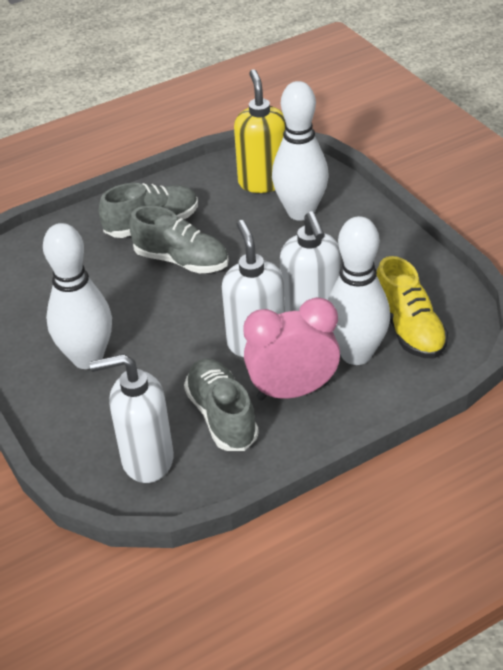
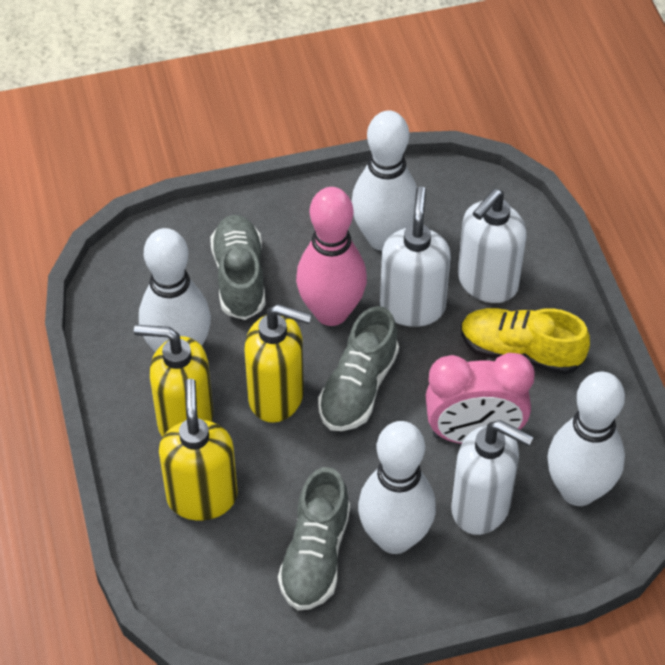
pink bowling pin: none = 0 -> [296,187,367,326] = 1
white bowling pin: [43,223,112,369] [272,81,329,221] [328,216,390,365] = 3 -> [139,228,211,352] [352,110,417,251] [358,421,436,554] [547,372,625,506] = 4
yellow soap dispenser: [234,69,286,193] = 1 -> [134,325,213,437] [159,379,238,520] [245,304,312,423] = 3

